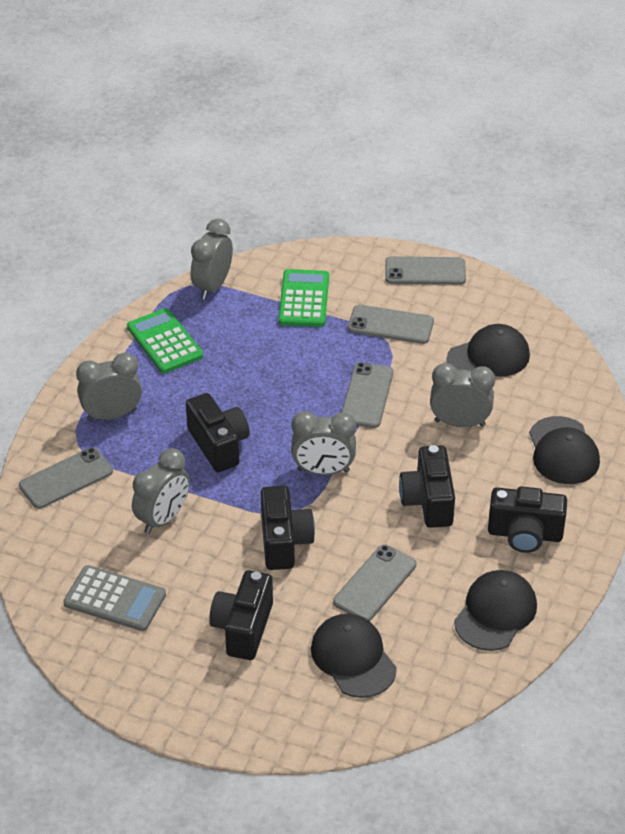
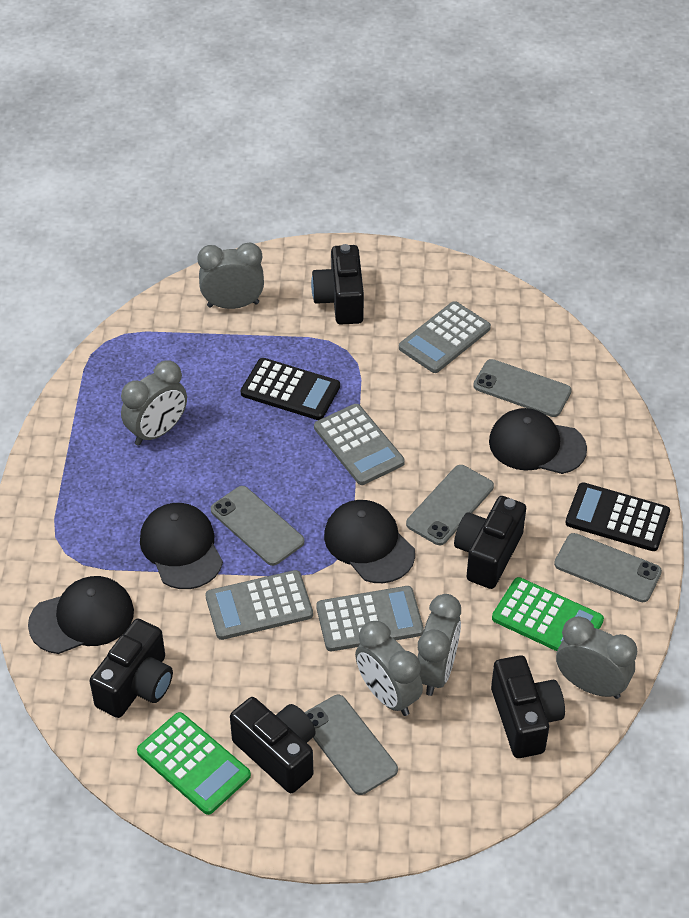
black calculator: none = 0 -> [241,358,340,420] [565,482,670,551] = 2
grey calculator: [63,565,166,631] = 1 -> [205,570,313,640] [314,404,405,485] [316,586,424,651] [399,301,491,373] = 4

